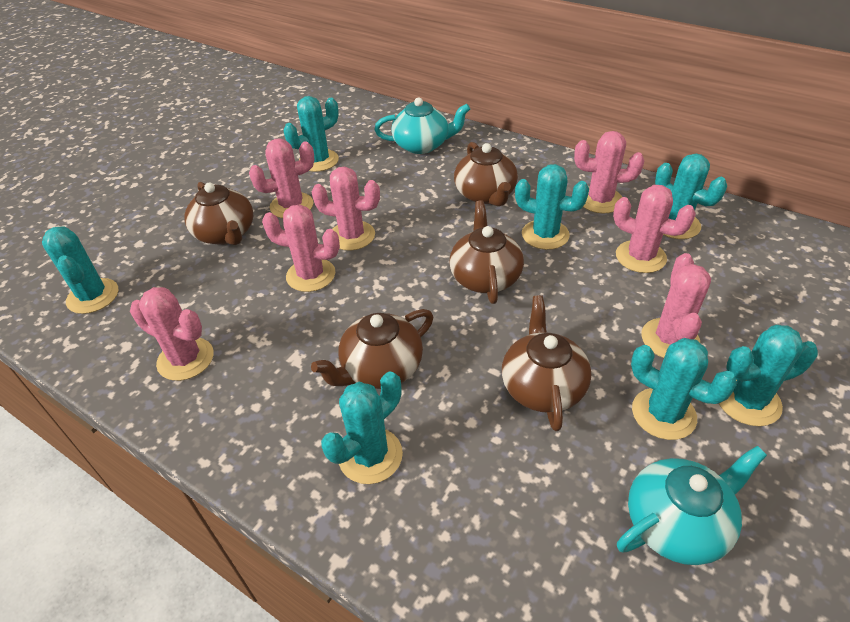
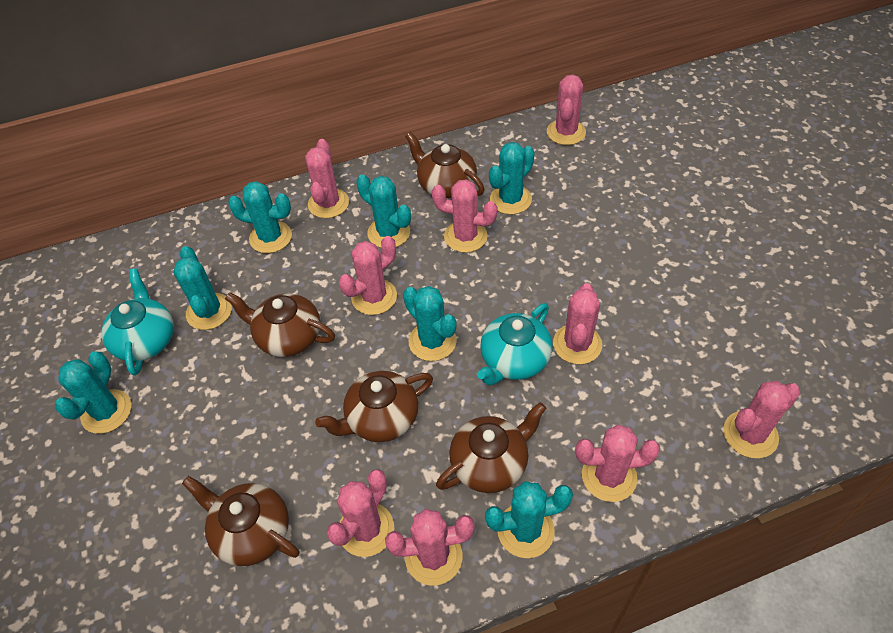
pink cactus: [130,287,213,381] [249,138,315,218] [262,205,340,292] [312,167,380,251] [574,131,644,213] [613,185,696,273] [641,253,711,358] = 7 -> [305,139,349,218] [326,469,394,557] [339,236,397,315] [385,509,475,586] [432,179,498,253] [547,75,586,145] [553,283,602,364] [575,425,660,502] [723,381,801,458] = 9

